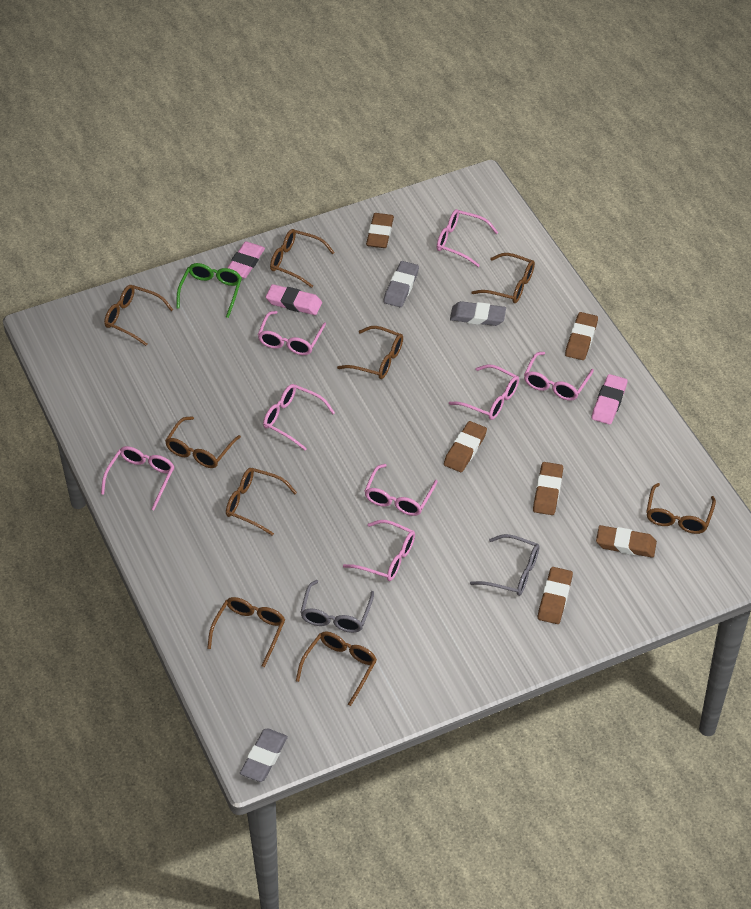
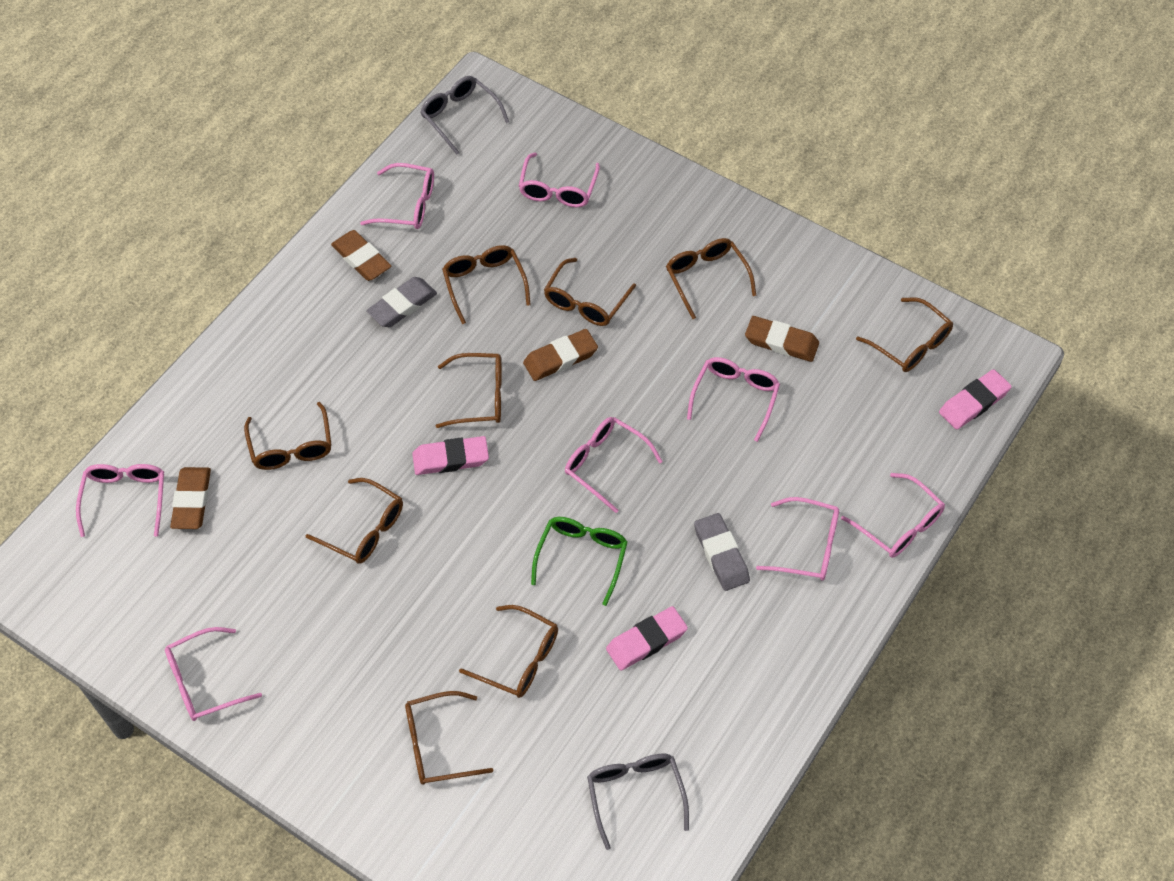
brown eraser: [366,213,394,248] [444,421,487,472] [533,462,563,515] [538,567,573,624] [565,312,598,360] [596,525,657,558] = 6 -> [170,467,211,529] [331,230,391,281] [523,329,598,381] [745,316,819,362] = 4
grey eraser: [240,728,288,782] [383,261,419,307] [450,301,506,326] = 3 -> [366,277,437,327] [694,513,750,591] = 2

